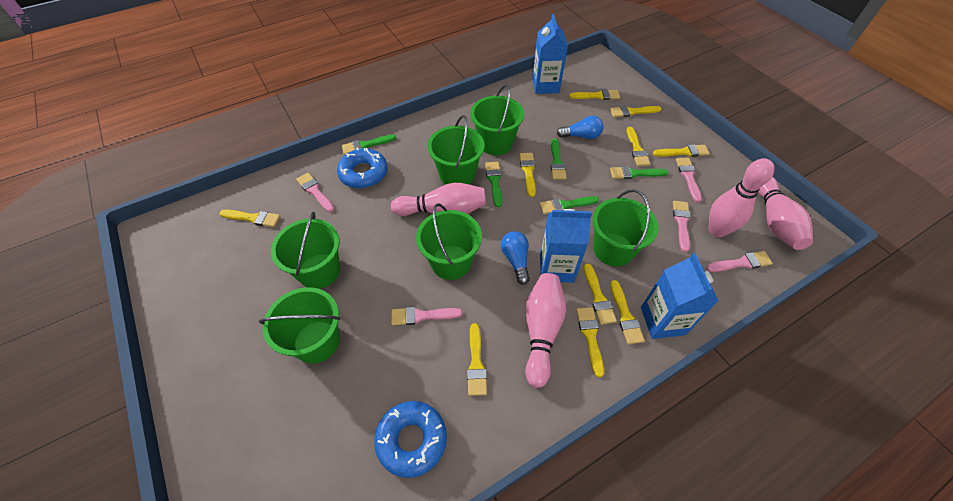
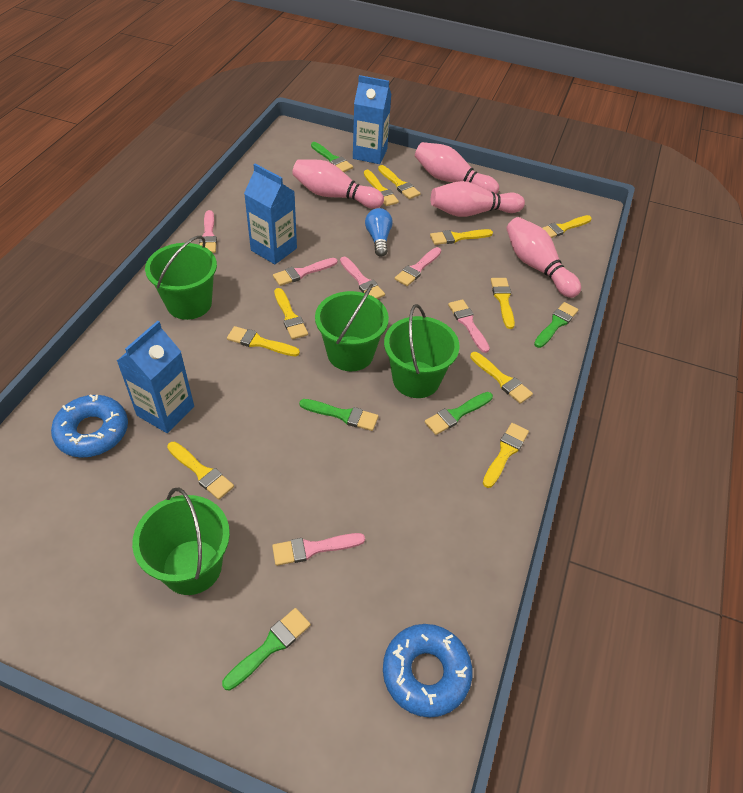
blue light bulb: [501,231,530,285] [557,115,603,139] = 2 -> [365,208,393,257] = 1
green bucket: [259,287,340,363] [271,212,340,289] [416,203,482,280] [427,115,484,185] [470,85,524,155] [592,189,658,266] = 6 -> [132,487,230,595] [145,236,217,320] [315,284,389,371] [384,304,460,398] = 4
pink brush: [296,173,334,212] [391,307,462,325] [673,201,691,252] [676,158,702,202] [706,251,773,272] = 5 -> [199,210,217,253] [272,533,365,566] [273,258,338,286] [340,257,385,299] [395,247,441,286] [448,299,490,353] = 6

